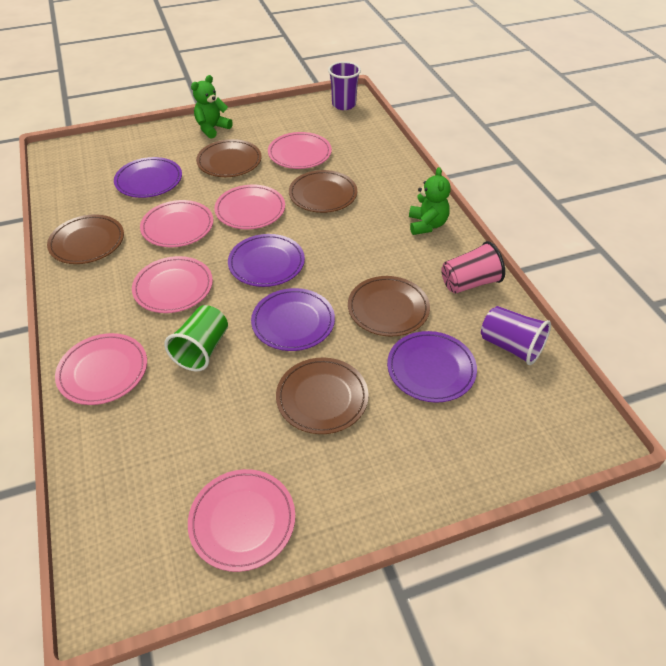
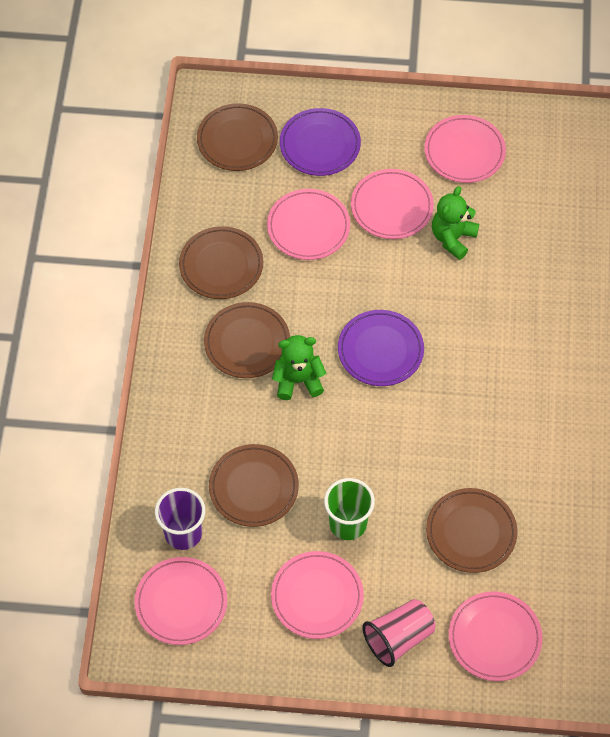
purple cup: [328,61,361,110] [481,306,551,365] = 2 -> [155,488,205,550] = 1
purple plate: [114,157,182,198] [228,234,305,287] [251,288,335,351] [387,331,477,403] = 4 -> [280,108,361,176] [338,310,424,386] = 2

